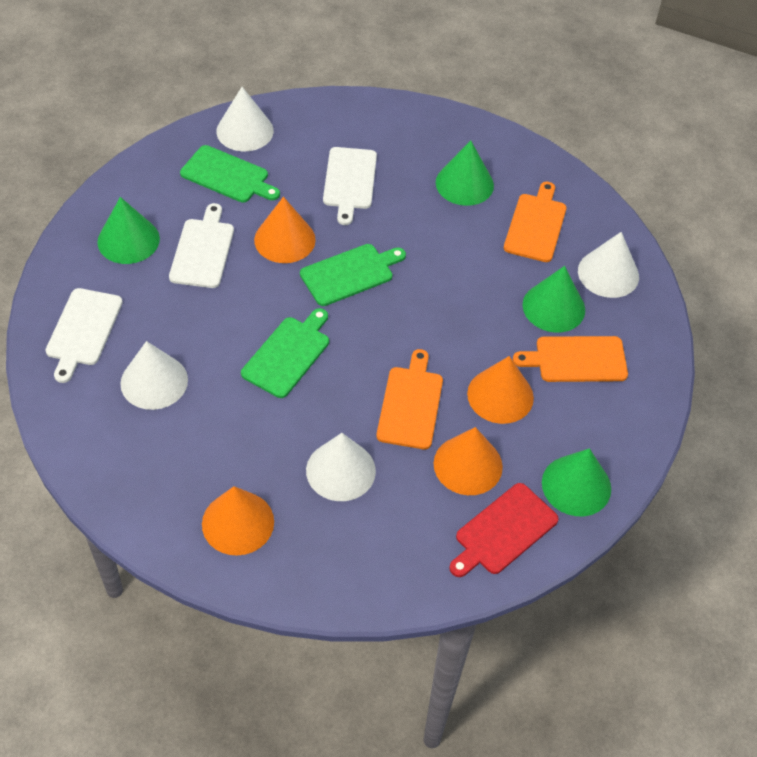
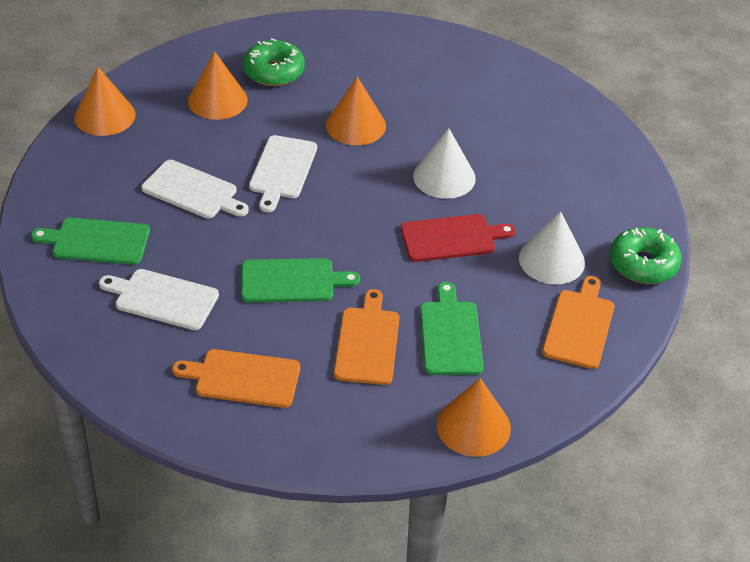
green cone: [97,197,160,264] [436,141,494,206] [522,266,585,333] [542,448,611,516] = 4 -> none = 0
green donut: none = 0 -> [243,38,305,86] [610,227,682,284] = 2
white cone: [120,341,188,410] [216,87,274,151] [306,433,376,501] [578,232,639,298] = 4 -> [413,128,476,199] [519,211,585,284] = 2

